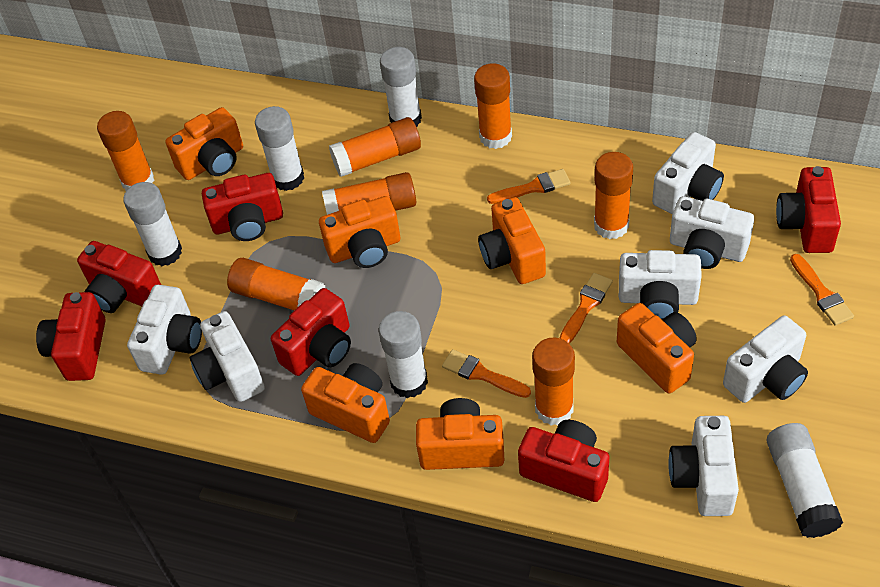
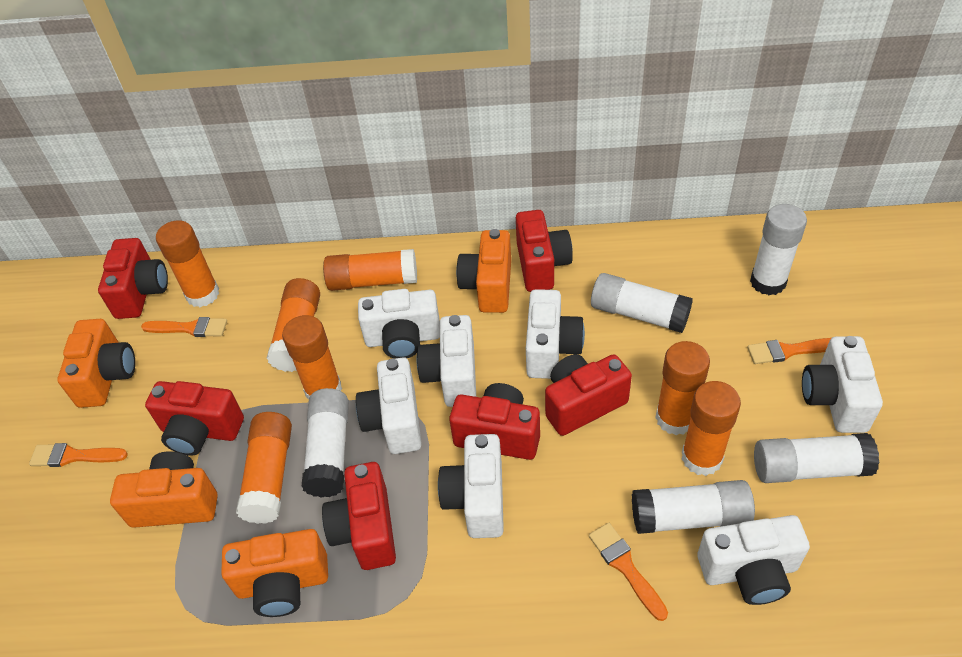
orange camera: [165,107,243,180] [301,363,390,443] [319,196,400,268] [416,398,504,470] [478,197,546,284] [617,303,697,393] = 6 -> [57,319,135,408] [110,451,218,528] [221,529,328,617] [456,229,511,313] = 4

